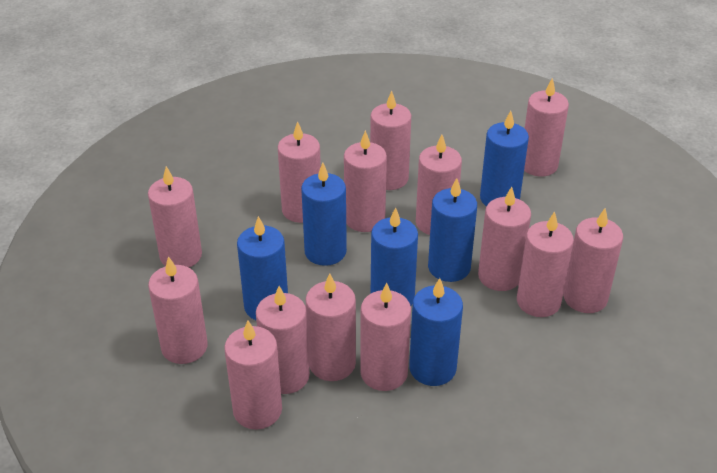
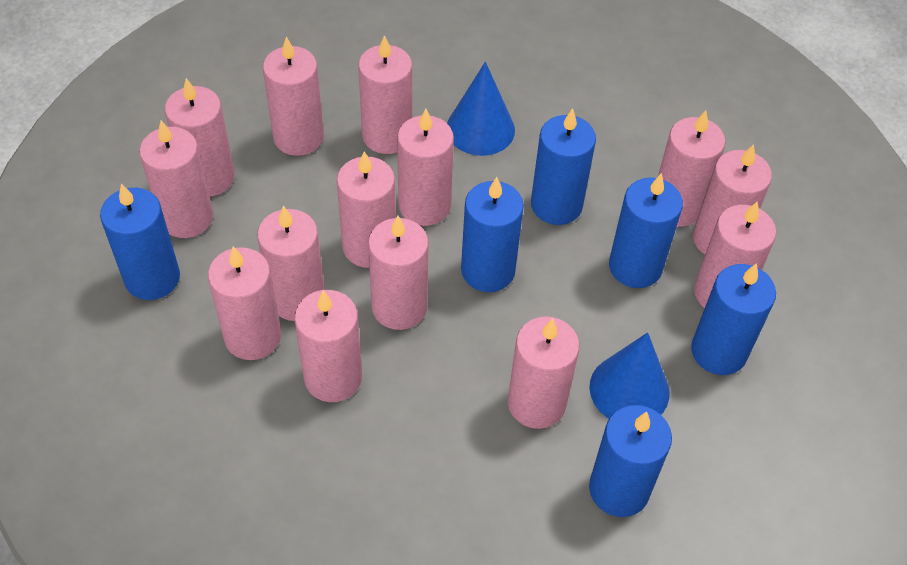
blue cone: none = 0 -> [447,62,515,156] [589,332,669,419] = 2

